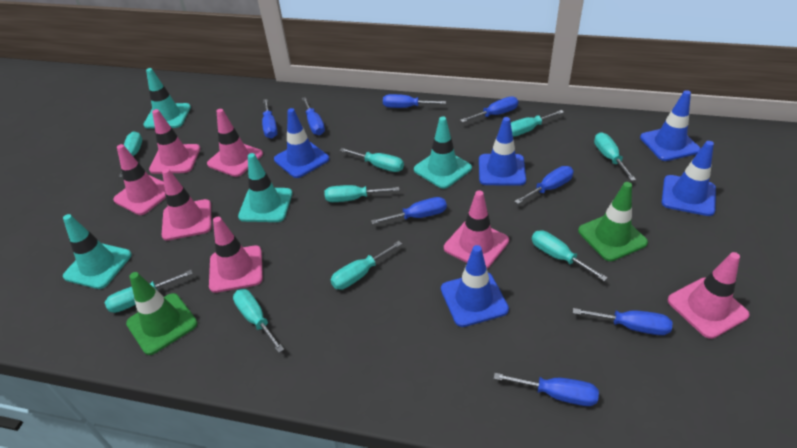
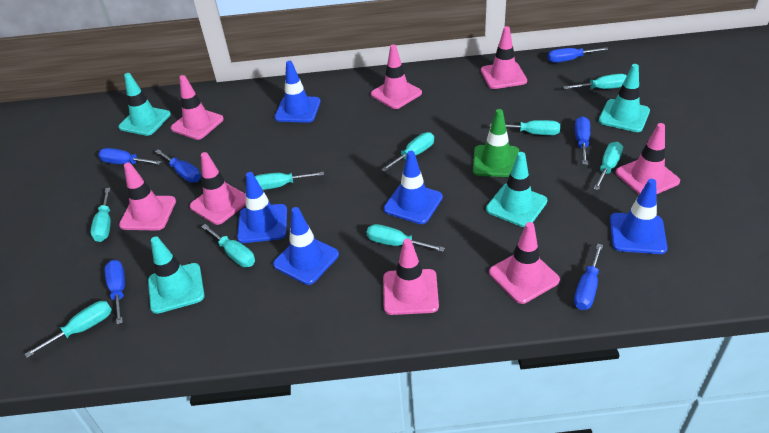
blue screwdriver: [262,99,278,138] [302,97,325,135] [371,197,447,224] [383,94,446,108] [460,96,518,123] [494,373,599,406] [514,166,574,204] [573,308,673,335] = 8 -> [98,148,161,165] [105,260,125,325] [155,149,201,183] [548,47,609,63] [574,244,603,310] [575,116,590,165] = 6
green traffic cone: [126,272,198,355] [578,182,648,261] = 2 -> [473,109,519,177] = 1
pink traffic cone: [113,144,166,215] [149,109,200,174] [162,168,211,241] [207,109,263,177] [209,217,263,293] [444,190,509,269] [668,252,750,339] = 7 -> [119,162,176,230] [171,75,224,140] [189,152,246,225] [371,44,422,109] [383,238,439,315] [481,26,527,89] [489,222,560,304] [615,123,680,195] = 8

